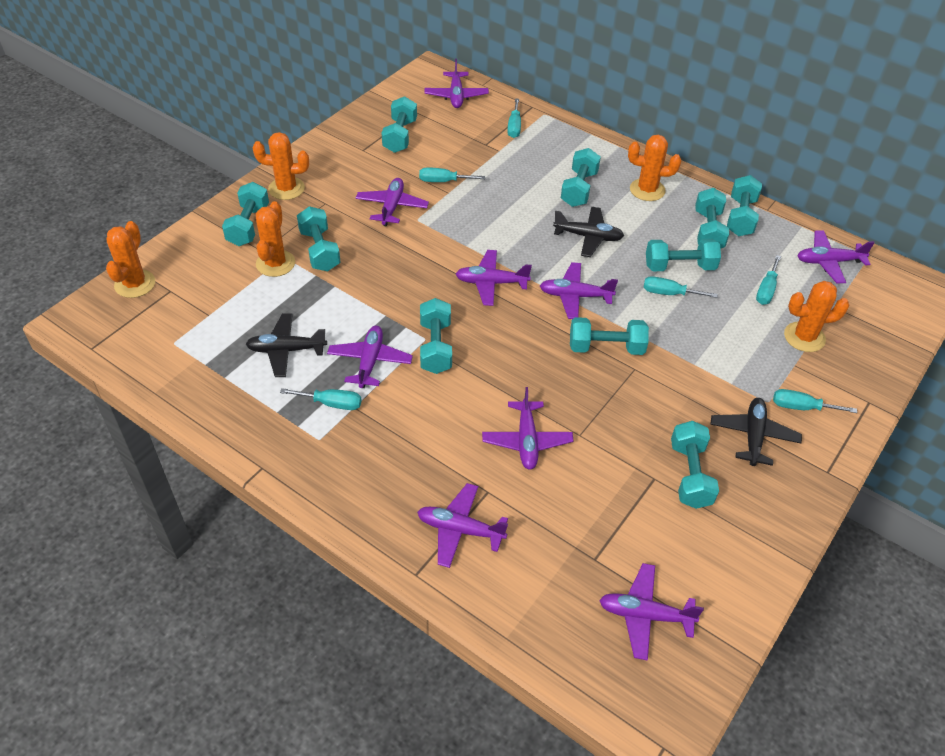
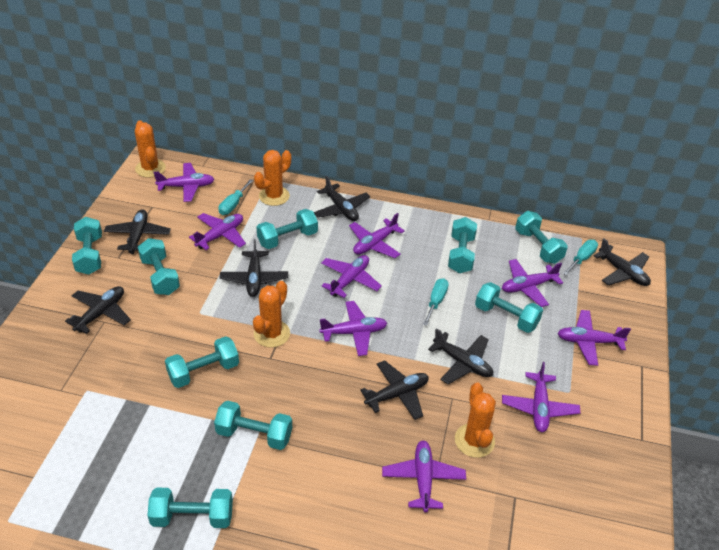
black plane: [246,313,327,377] [553,207,624,257] [710,398,802,466] = 3 -> [65,286,131,334] [104,209,171,254] [219,239,288,297] [314,176,370,221] [360,360,429,420] [428,328,493,384] [594,238,651,286] = 7
orange cactus: [106,221,155,298] [253,132,309,200] [256,201,295,277] [628,135,681,201] [784,281,849,352] = 5 -> [135,120,166,178] [253,281,290,348] [254,150,291,206] [455,383,496,458] = 4
turquoise dumbbell: [222,182,269,246] [297,206,340,271] [382,96,417,153] [420,298,452,374] [561,148,601,207] [570,317,649,355] [646,239,721,271] [671,421,719,509] [695,188,729,249] [727,175,762,236] = 10 -> [72,217,102,275] [138,238,180,295] [147,488,233,528] [165,336,239,388] [214,401,292,450] [256,209,318,249] [448,217,477,273] [475,282,543,333] [515,211,568,264] = 9
turquoise screwdriver: [280,388,362,410] [419,167,485,182] [507,98,521,138] [644,276,718,298] [756,255,781,305] [773,389,857,413] = 6 -> [218,179,253,215] [423,278,449,326] [563,240,598,275] = 3

